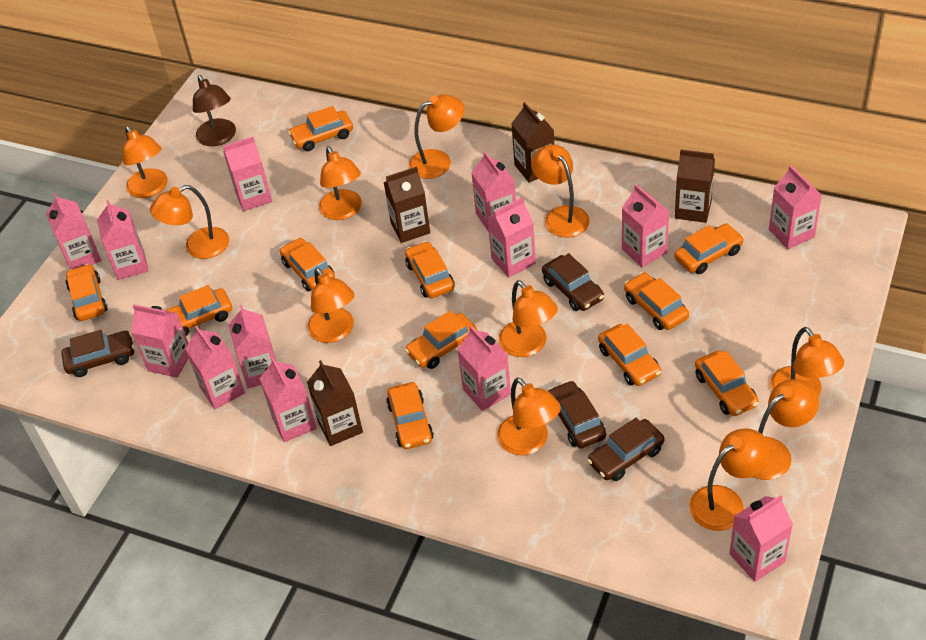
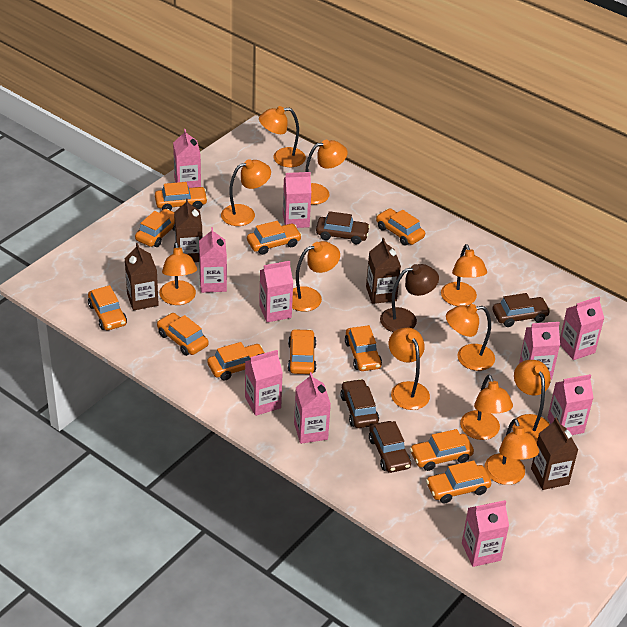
pink carton: [46,193,101,269] [97,200,149,280] [131,304,189,378] [185,326,245,409] [223,137,272,211] [228,305,276,389] [260,357,316,442] [457,326,511,411] [471,151,516,232] [488,197,536,277] [622,185,670,267] [729,495,793,582] [769,165,822,249] = 13 -> [173,129,201,188] [199,227,227,293] [245,350,283,416] [259,261,293,322] [283,172,311,228] [294,372,331,444] [462,500,509,567] [519,322,560,380] [547,374,594,435] [560,296,604,360] = 10

